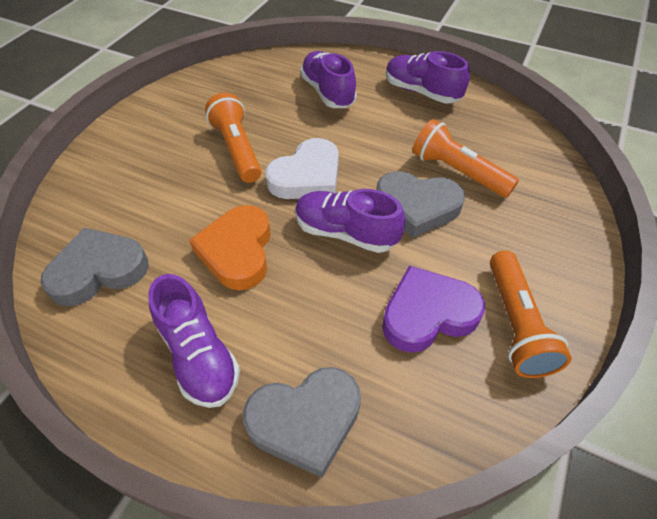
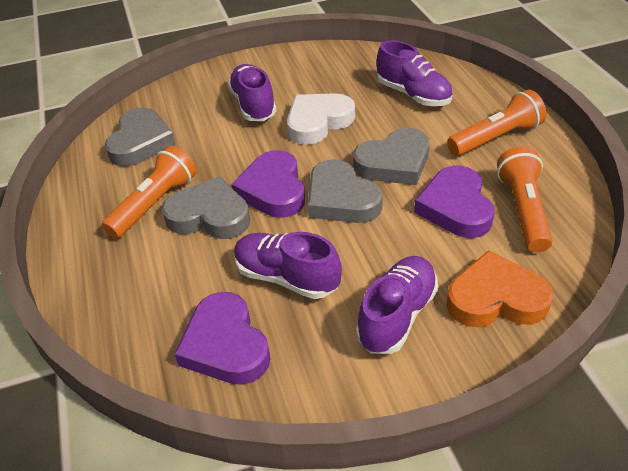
grey heart: [40,227,149,306] [243,367,361,478] [376,171,465,238] = 3 -> [105,107,176,167] [162,176,250,239] [308,159,383,223] [353,128,429,185] = 4
purple heart: [382,266,485,353] = 1 -> [175,292,271,385] [231,150,305,218] [414,165,495,238] = 3

